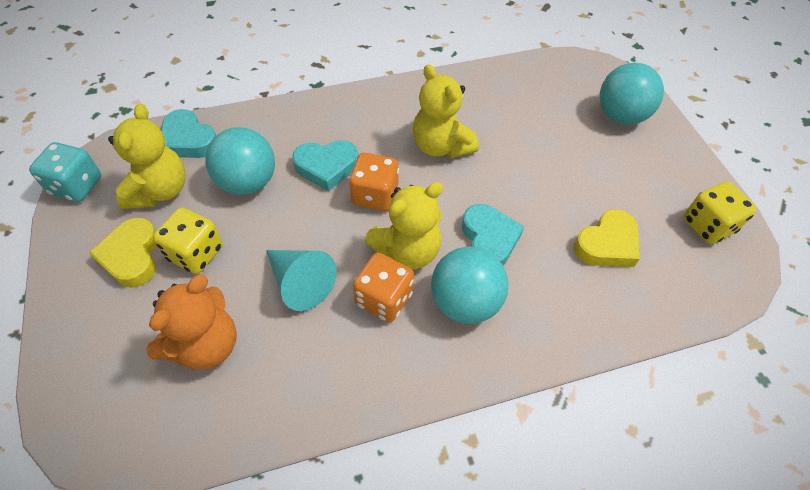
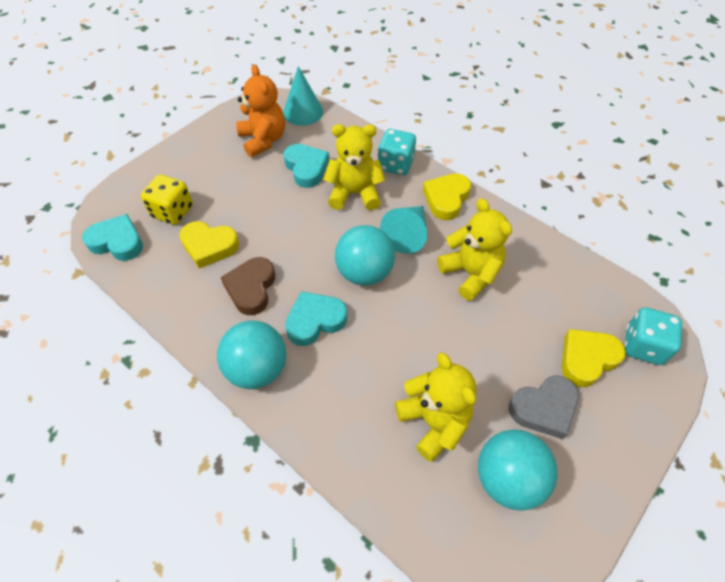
brown heart: none = 0 -> [220,257,275,315] = 1
grey heart: none = 0 -> [509,375,579,439] = 1
orange dice: [349,153,399,211] [353,253,414,322] = 2 -> none = 0
turquoise cone: [266,250,337,311] = 1 -> [283,66,323,126] [380,206,427,254] = 2
turquoise dice: [29,142,101,202] = 1 -> [378,129,416,175] [624,307,682,365] = 2
yellow dice: [153,208,223,274] [684,182,757,244] = 2 -> [141,175,193,225] = 1
yellow heart: [89,218,157,287] [574,209,640,267] = 2 -> [179,221,239,269] [423,173,471,220] [562,329,626,387] = 3

